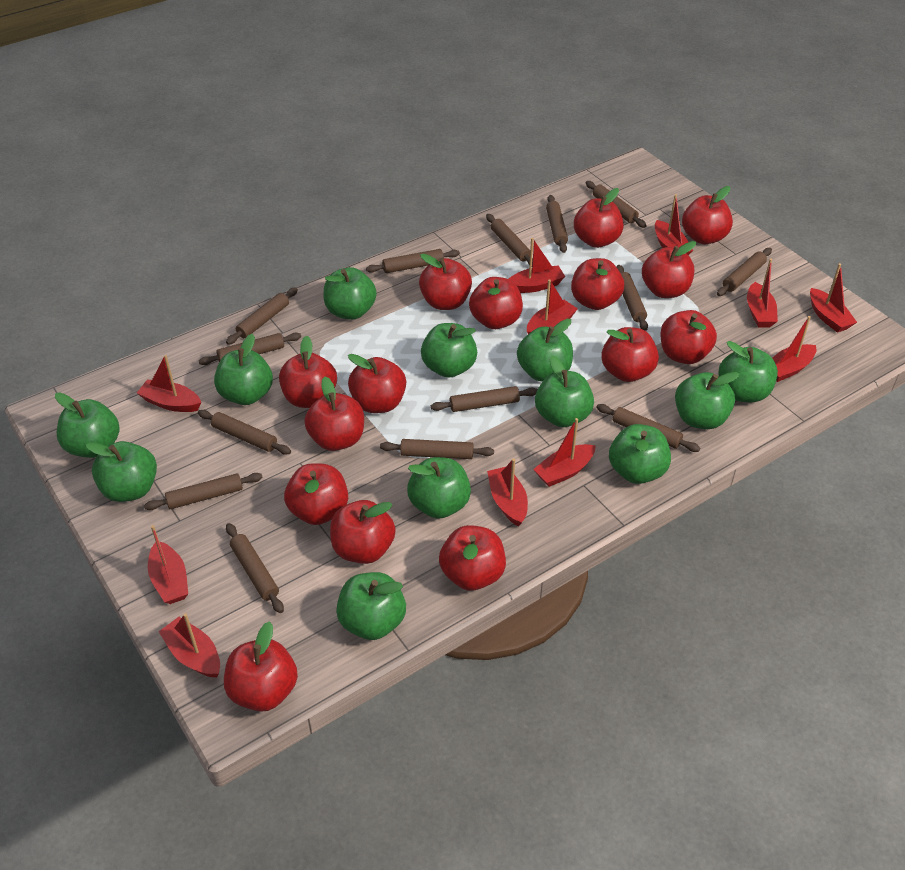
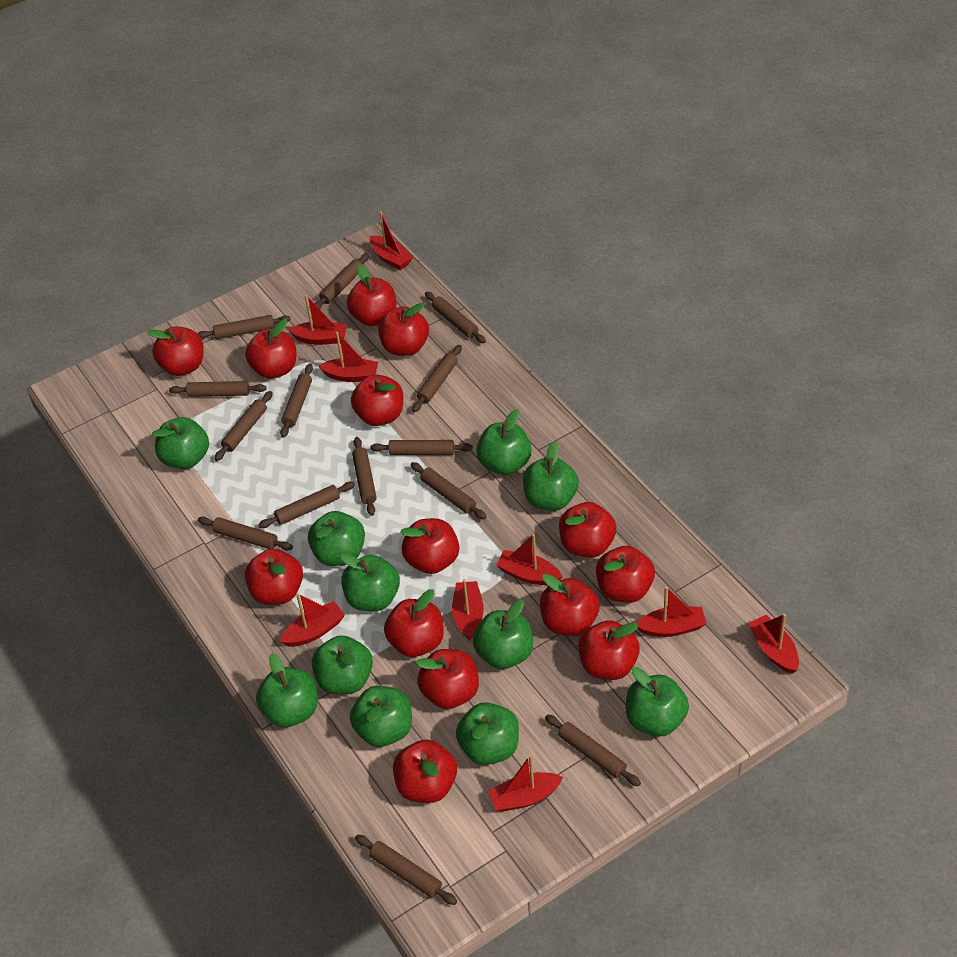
green apple: [55,393,120,458] [86,441,157,502] [214,334,273,405] [323,267,377,320] [336,572,406,640] [407,457,471,519] [421,323,477,378] [517,319,573,381] [535,356,594,427] [609,424,671,484] [675,372,740,429] [718,341,778,402] = 12 -> [152,417,209,469] [256,653,318,727] [308,511,365,566] [312,635,373,695] [340,553,400,611] [350,686,412,747] [456,702,519,765] [473,600,533,669] [476,409,532,475] [523,441,579,511] [626,667,689,737] = 11
red apple: [224,621,298,712] [279,336,337,408] [284,463,348,525] [304,377,364,451] [330,500,396,564] [348,354,406,413] [419,253,472,310] [439,525,506,591] [469,277,523,329] [571,258,624,310] [574,188,624,248] [601,327,659,382] [642,241,696,298] [660,310,717,364] [682,186,733,244] = 15 -> [147,327,204,376] [245,319,296,379] [245,549,303,605] [347,265,396,326] [351,375,403,426] [378,303,429,356] [384,589,444,657] [393,740,457,803] [400,518,459,574] [416,649,479,709] [540,574,600,636] [559,502,616,557] [578,620,640,680] [596,546,655,603] = 14
red boat: [137,355,201,412] [148,525,188,604] [159,613,220,678] [487,459,528,526] [509,238,565,293] [527,279,578,334] [533,418,596,487] [655,194,693,255] [747,259,778,328] [772,316,816,382] [810,263,857,333] = 11 -> [280,593,345,647] [288,295,347,345] [318,332,378,382] [370,211,413,270] [452,579,484,640] [488,755,563,812] [496,534,562,585] [637,586,706,637] [748,614,799,674] = 9

